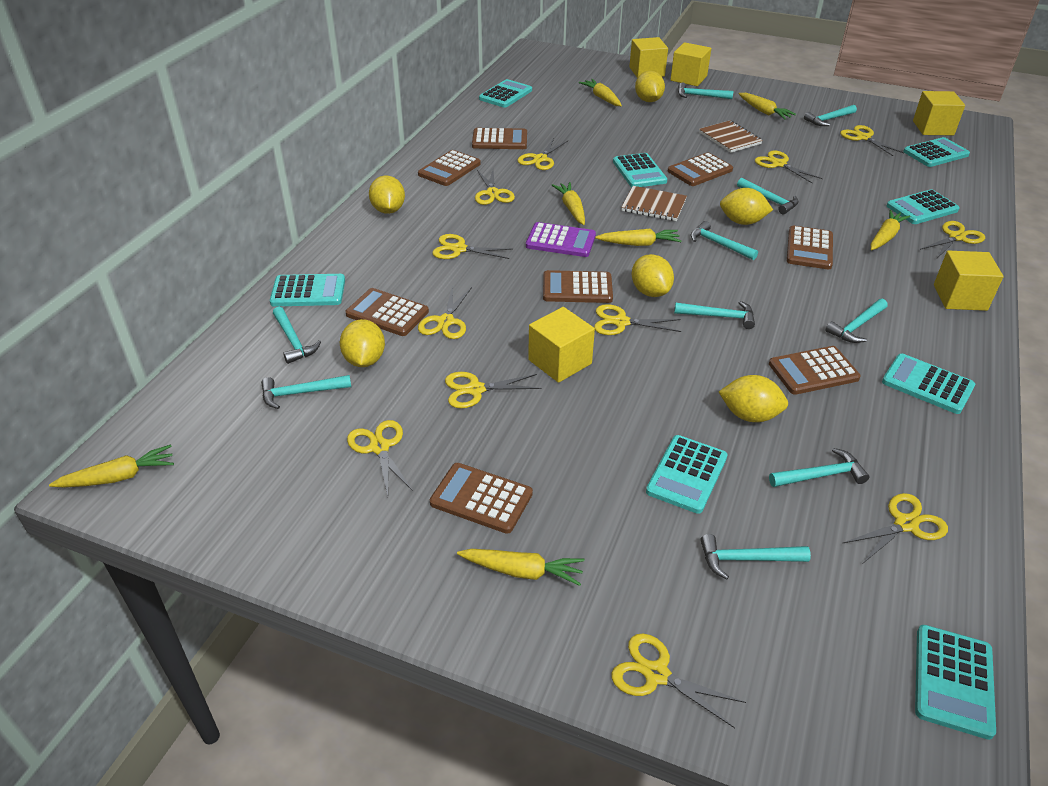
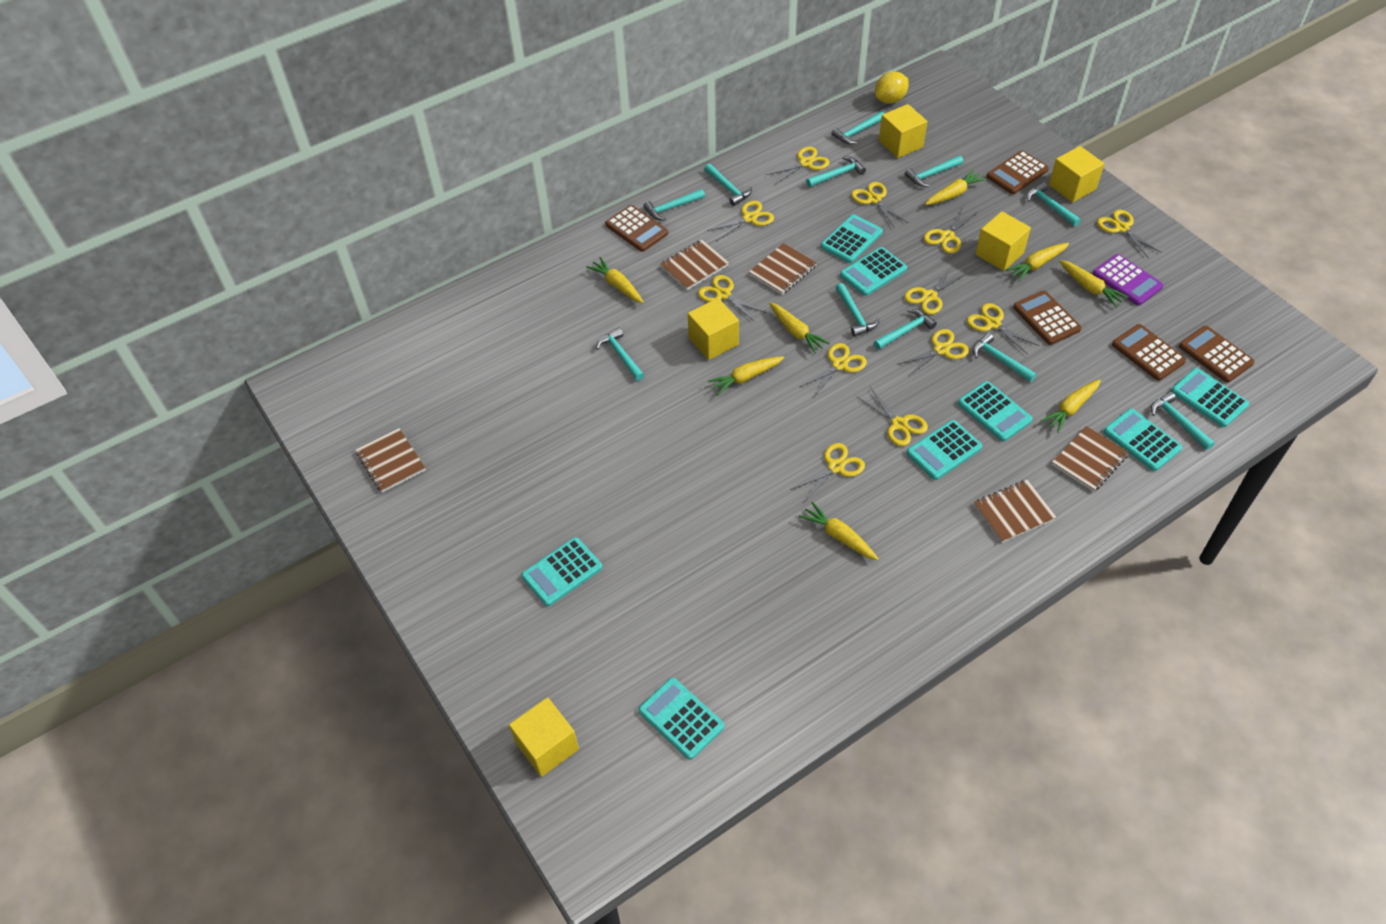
brown calculator: [345,288,429,336] [418,150,481,186] [430,463,533,534] [472,128,527,149] [543,270,613,303] [668,152,733,186] [769,346,861,395] [787,226,833,269] = 8 -> [605,205,668,252] [987,151,1049,194] [1013,291,1082,345] [1112,324,1186,381] [1179,326,1255,383] = 5
brown notebook: [621,186,687,221] [699,121,763,153] = 2 -> [355,428,426,492] [660,240,729,290] [749,243,817,295] [974,480,1057,543] [1052,426,1129,492] = 5
turquoise hammer: [261,375,351,409] [273,307,321,364] [674,301,755,329] [678,82,733,99] [690,221,758,260] [700,534,811,580] [737,178,799,214] [769,448,869,487] [804,105,857,126] [825,299,887,343] = 10 -> [596,328,644,381] [643,189,705,221] [704,164,752,206] [806,157,866,187] [832,112,884,144] [836,283,879,337] [874,309,937,350] [905,156,963,187] [973,333,1037,382] [1026,182,1081,226] [1151,392,1215,450] = 11
yellow carrot: [49,445,174,488] [457,549,585,586] [552,182,585,225] [579,79,622,106] [595,229,681,246] [739,93,796,120] [871,210,910,250] = 7 -> [586,257,643,303] [708,356,784,395] [769,302,830,354] [799,502,878,560] [925,169,986,205] [1006,243,1069,282] [1040,379,1101,433] [1059,260,1129,308] = 8
yellow lemon: [340,319,385,367] [369,176,405,214] [632,254,674,297] [635,71,665,102] [719,375,788,422] [720,188,773,225] = 6 -> [875,71,909,104] = 1

